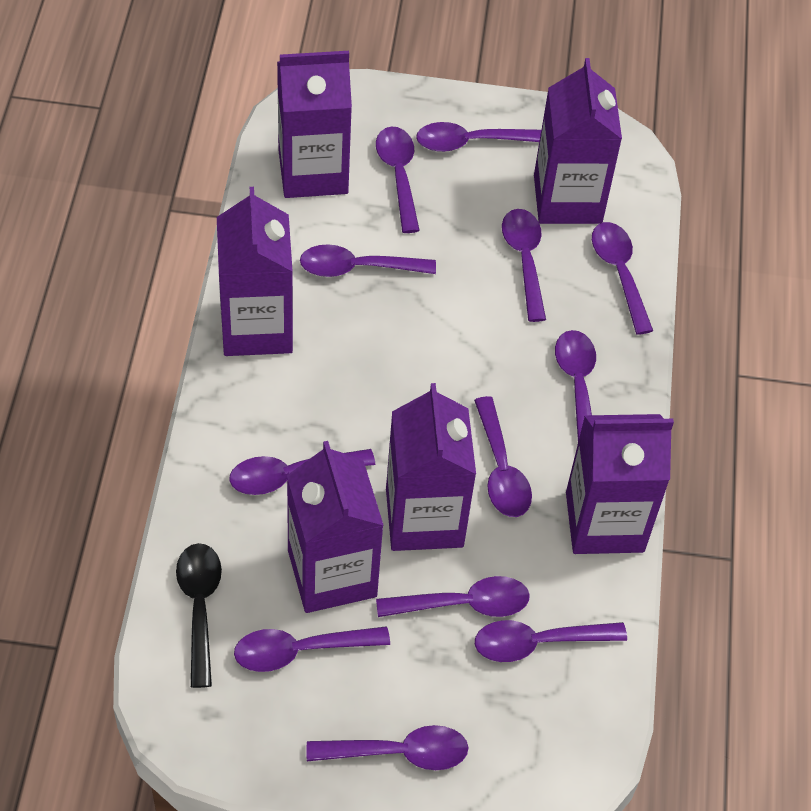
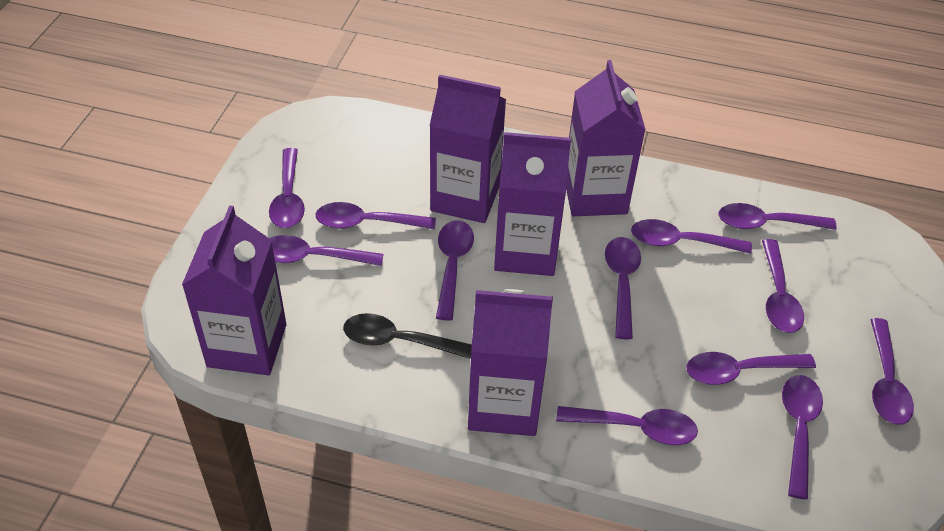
purple carton: [217,187,293,356] [277,51,352,198] [287,441,384,613] [386,383,476,551] [534,58,622,224] [566,414,674,554] = 6 -> [182,205,287,375] [429,75,506,223] [468,289,553,436] [494,132,571,276] [566,60,646,216] = 5

